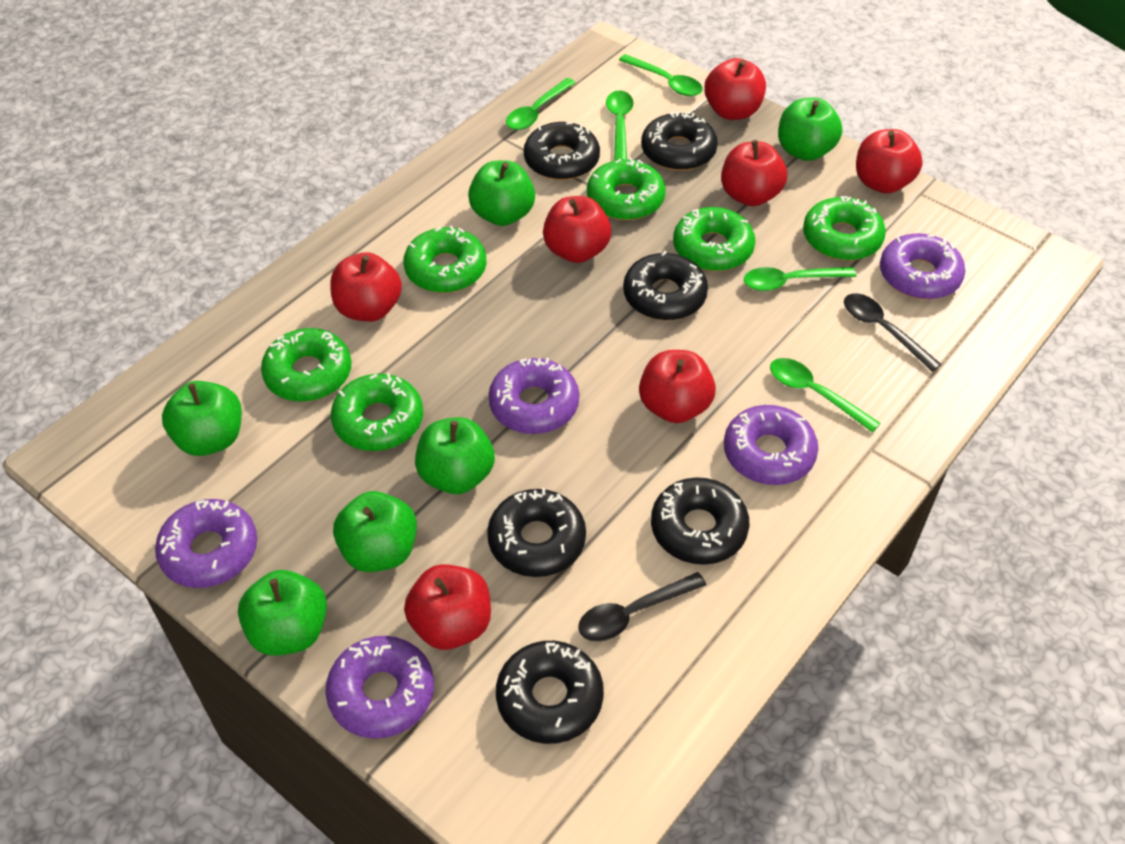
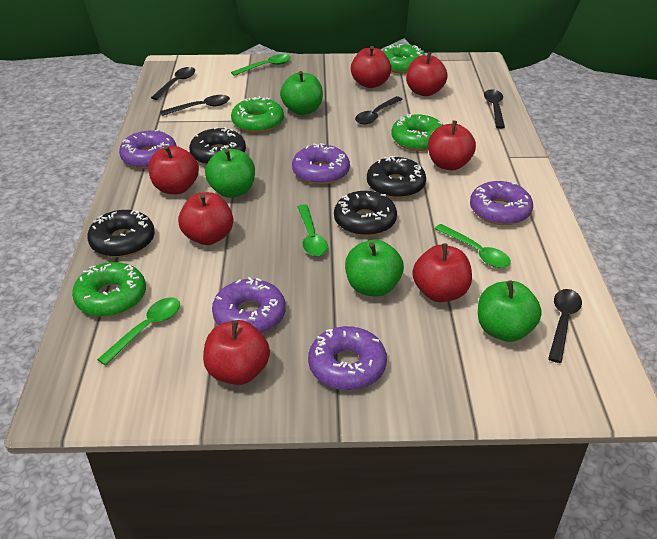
black donut: [487,488,586,577] [496,641,604,744] [524,122,600,180] [623,251,708,320] [641,112,718,171] [651,477,749,565] = 6 -> [87,210,155,257] [189,127,246,165] [334,191,397,236] [367,156,426,198] = 4
black spoon: [578,572,706,641] [844,293,942,372] = 2 -> [151,67,195,100] [160,95,230,116] [355,96,403,124] [484,89,505,129] [548,289,582,363] = 5
green apple: [162,381,242,456] [238,570,327,656] [333,491,417,572] [415,417,495,494] [468,160,535,226] [778,98,842,161] = 6 -> [205,149,255,198] [280,71,323,115] [345,240,404,297] [478,280,542,342] = 4
green donut: [261,328,351,402] [331,373,423,451] [403,225,486,293] [587,157,666,220] [673,207,755,271] [803,196,886,261] = 6 -> [72,262,146,317] [231,96,284,133] [383,44,425,74] [391,114,443,151] = 4
green spoon: [506,78,575,130] [606,90,634,161] [619,54,703,96] [744,267,856,291] [770,358,881,433] = 5 -> [97,298,180,366] [231,54,291,76] [298,204,328,256] [434,224,511,268] = 4

